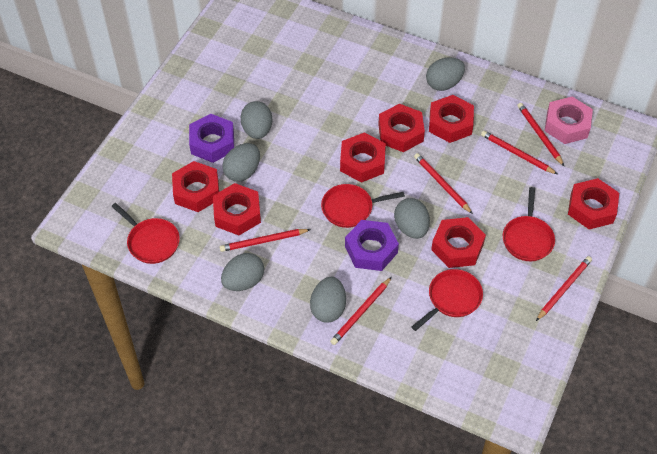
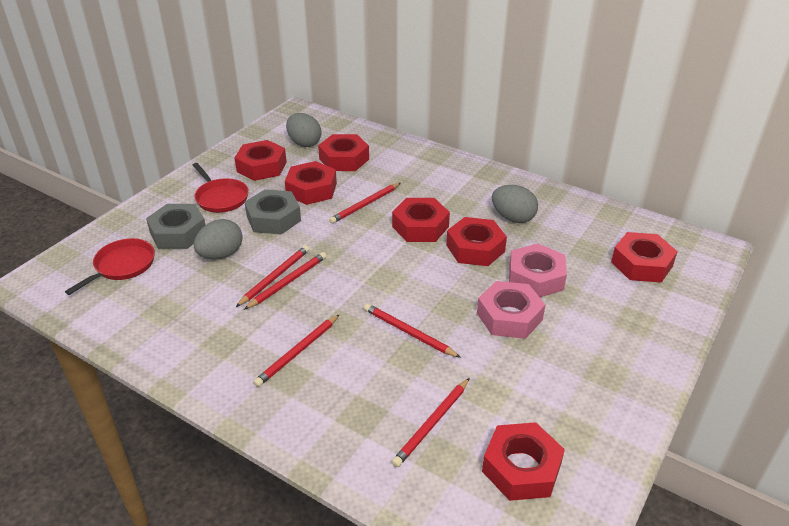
grey egg: [221,253,264,291] [222,143,260,182] [240,101,272,139] [310,277,346,323] [394,198,430,239] [426,57,465,91] = 6 -> [194,219,243,259] [286,113,322,147] [492,185,538,223] = 3
grey nut: none = 0 -> [146,204,205,249] [245,189,301,235] = 2
pink nut: [545,97,593,144] = 1 -> [477,281,545,339] [509,243,567,297] = 2
purple nut: [189,114,234,163] [345,220,399,271] = 2 -> none = 0
red pan: [111,203,180,264] [321,184,405,228] [411,269,483,331] [503,187,555,261] = 4 -> [65,238,155,295] [193,163,249,213] = 2

